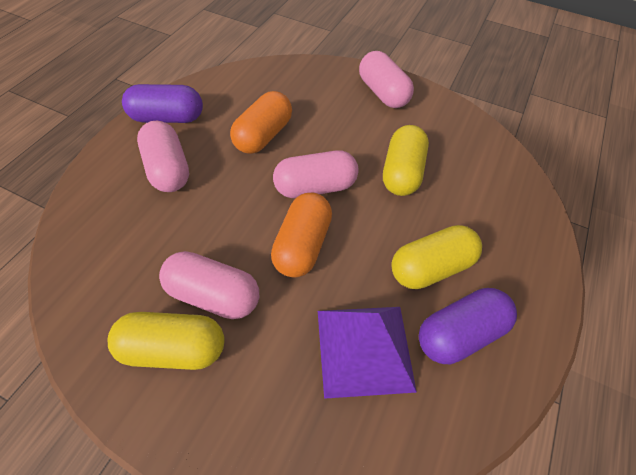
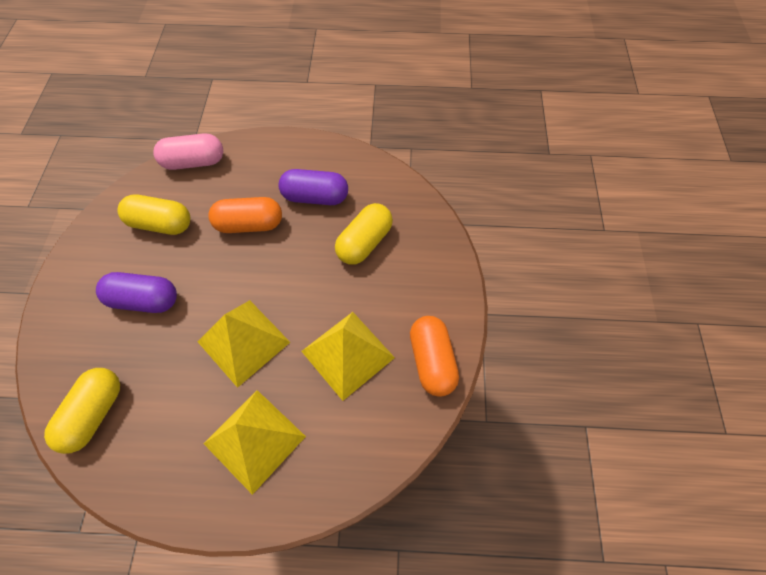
pink capsule: [137,121,189,192] [159,251,259,319] [273,151,359,198] [359,51,414,108] = 4 -> [153,134,223,170] = 1
purple pyramid: [318,307,417,399] = 1 -> none = 0
yellow pyramid: none = 0 -> [198,300,290,388] [204,390,306,495] [301,312,395,401] = 3

